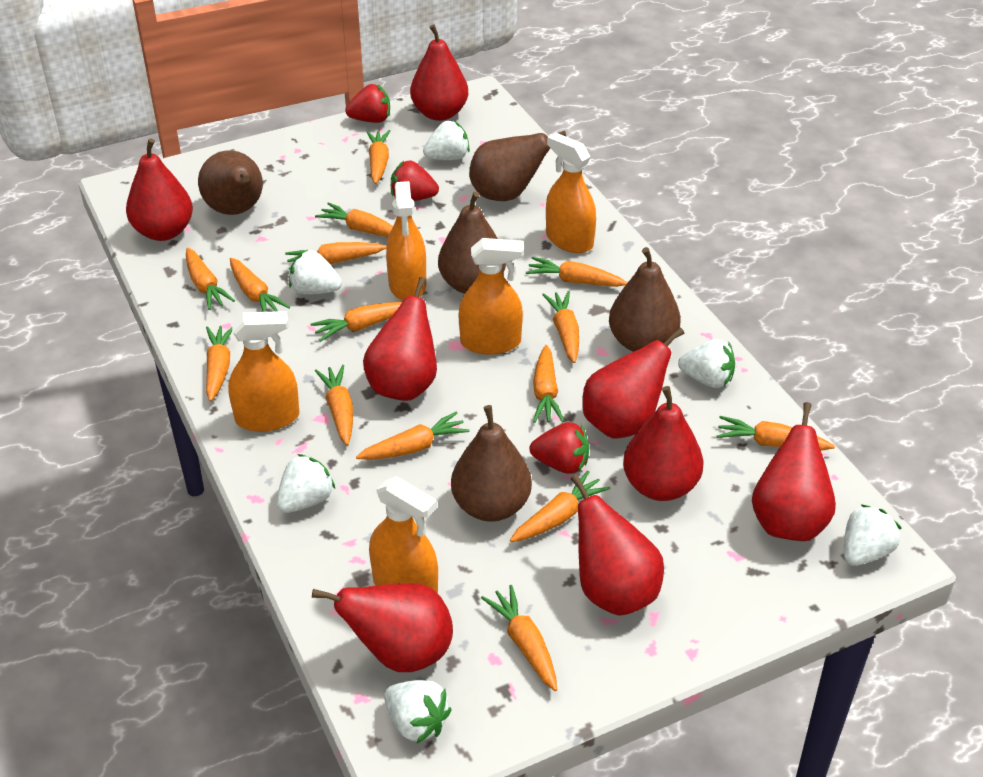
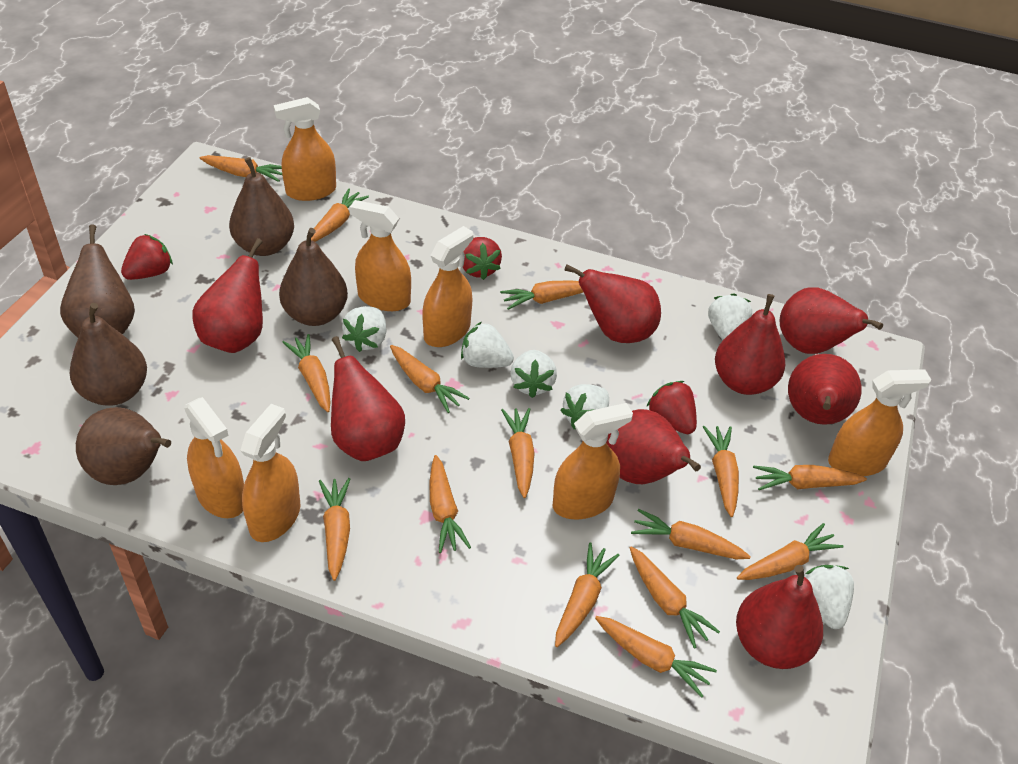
orange spray bottle: [228,311,299,432] [369,476,438,593] [386,181,426,300] [459,238,524,355] [546,133,596,253] = 5 -> [184,397,244,518] [240,404,300,542] [274,97,336,201] [349,200,411,311] [422,226,473,347] [553,403,633,519] [828,369,931,476] = 7

